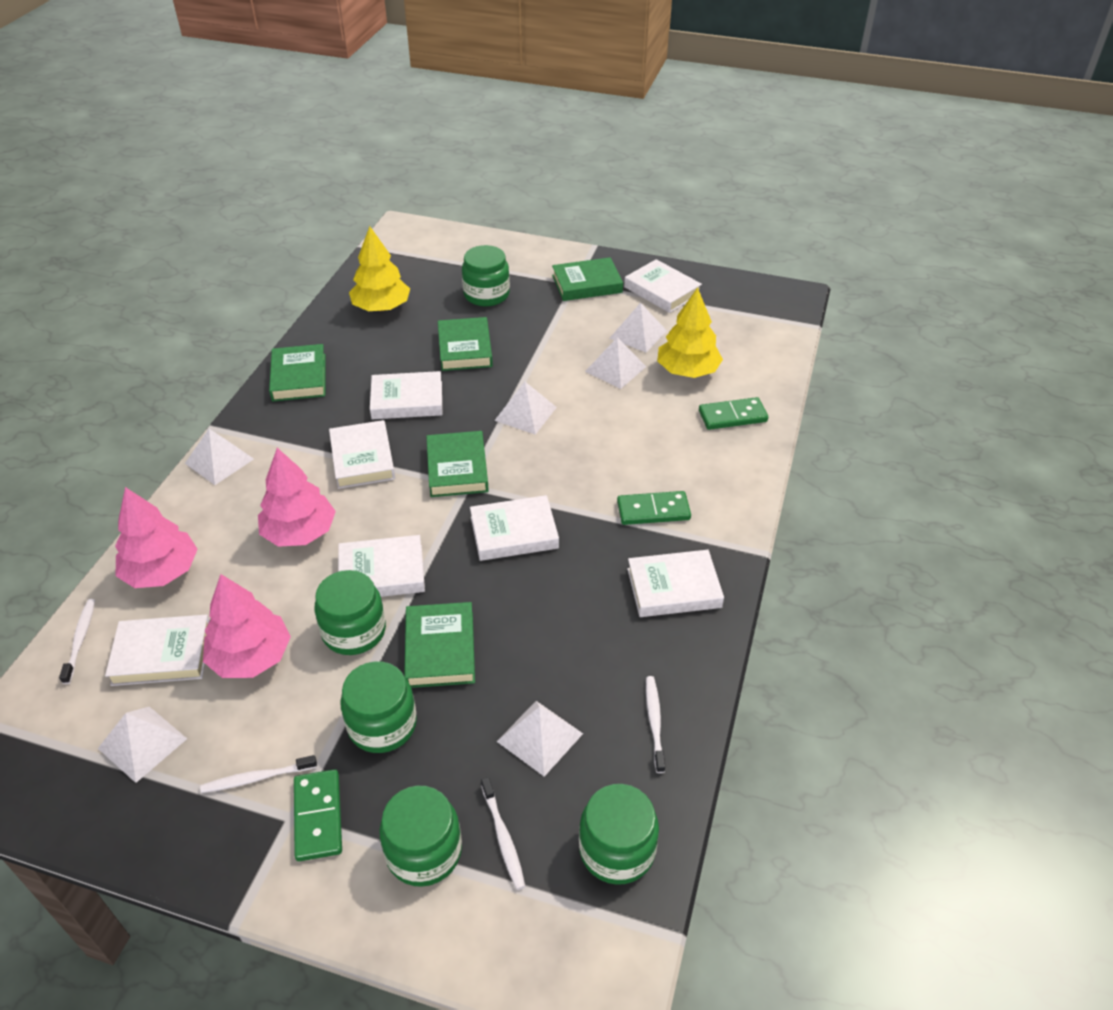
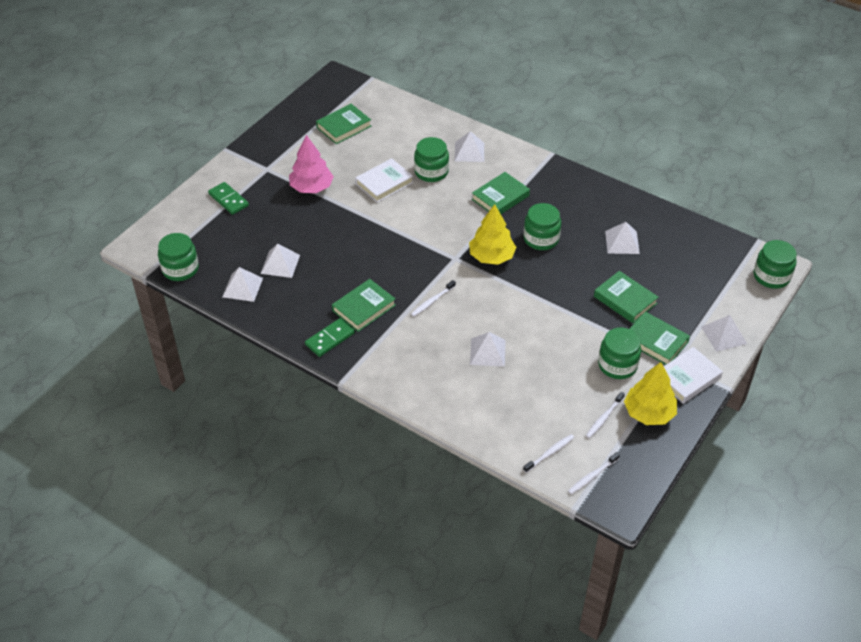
green domino: [294,769,342,861] [617,491,691,525] [699,397,768,430] = 3 -> [208,182,249,215] [305,318,355,357] = 2
pink tree: [115,487,198,588] [203,574,291,678] [258,448,336,547] = 3 -> [289,135,334,193] = 1
white book: [105,615,210,686] [329,420,395,489] [338,535,425,597] [370,371,442,419] [470,495,559,561] [624,259,702,313] [627,550,724,617] = 7 -> [355,158,413,202] [664,347,723,404] = 2

